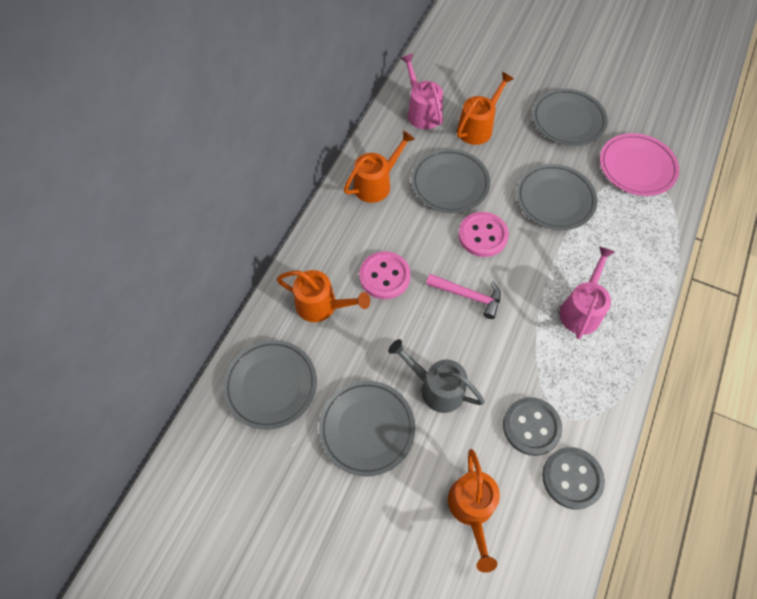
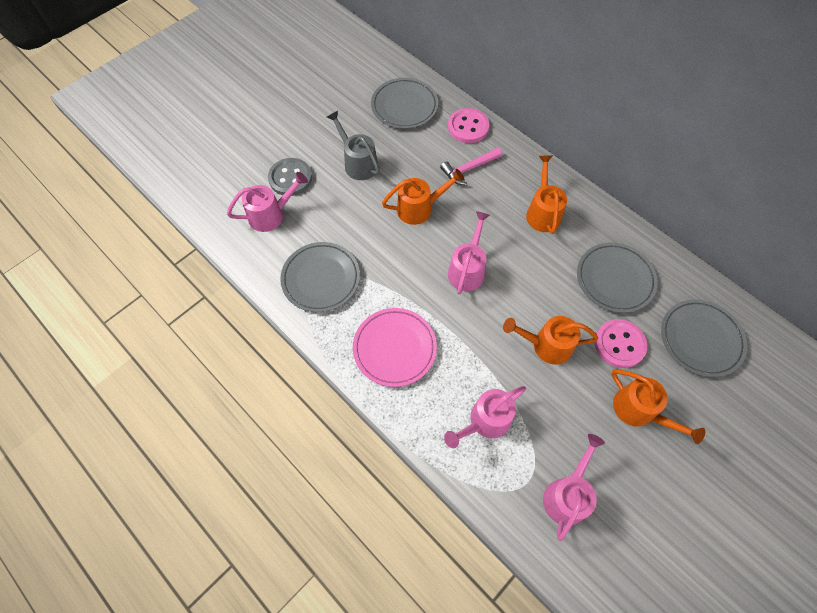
grey button: [503,397,562,456] [542,447,605,510] = 2 -> [268,158,312,196] = 1
grey plate: [223,340,317,430] [319,381,415,476] [411,149,490,213] [516,164,597,230] [532,89,608,146] = 5 -> [280,242,360,312] [371,78,438,129] [577,242,658,313] [661,299,747,377] = 4
pink watering can: [400,54,443,129] [559,246,615,339] = 2 -> [227,172,308,232] [444,386,526,448] [448,211,490,294] [543,434,605,541] = 4

